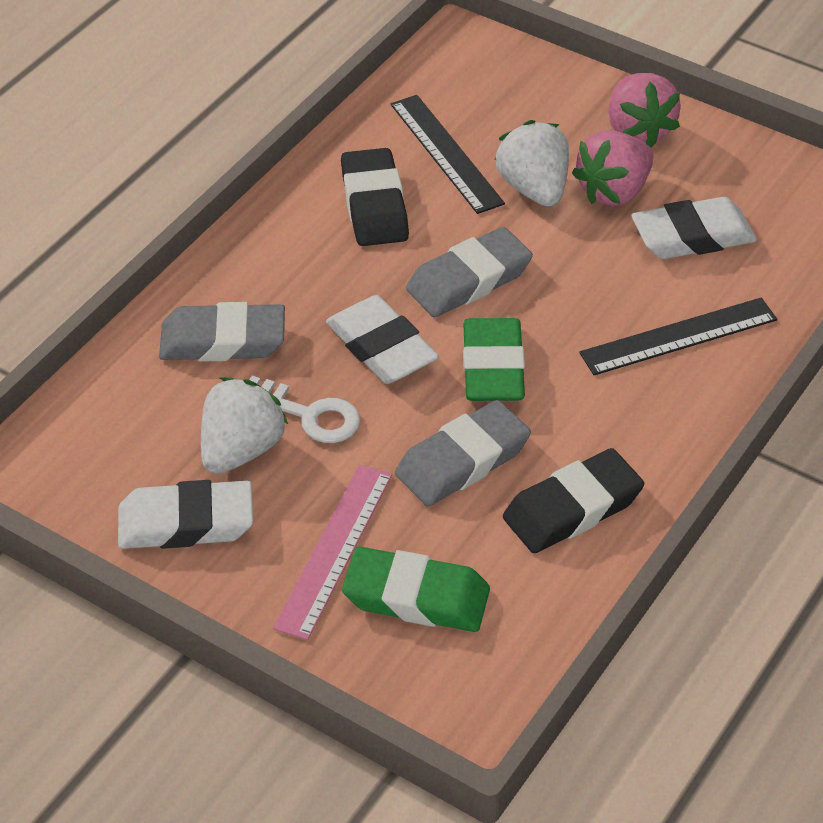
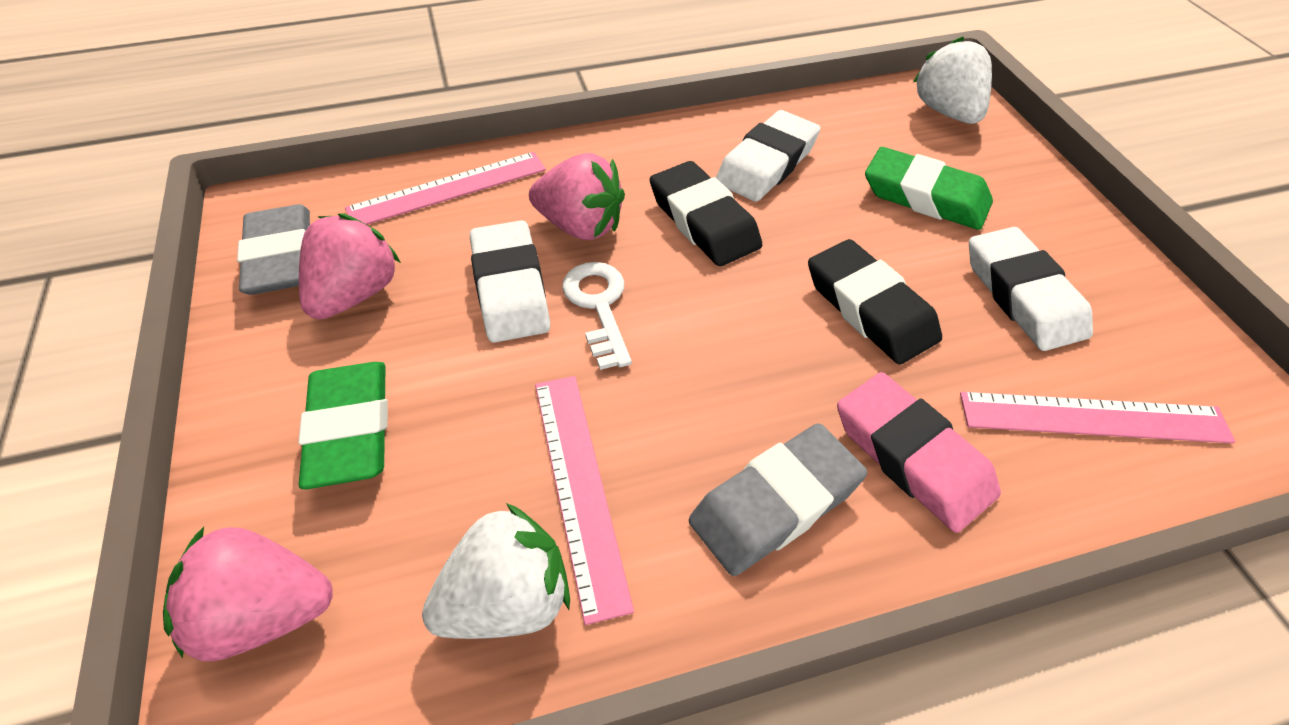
black ruler: [391,95,505,214] [579,298,777,375] = 2 -> none = 0
grey eraser: [159,302,285,362] [395,400,531,507] [406,227,533,317] = 3 -> [237,204,310,295] [689,423,867,576] = 2
pink eraser: none = 0 -> [837,372,1001,533] = 1
pink ruler: [273,464,392,640] = 1 -> [345,152,546,225] [535,376,634,625] [960,392,1235,443] = 3
pink strawberry: [572,131,653,206] [608,73,681,148] = 2 -> [163,527,333,661] [299,213,401,320] [529,153,625,240] = 3

